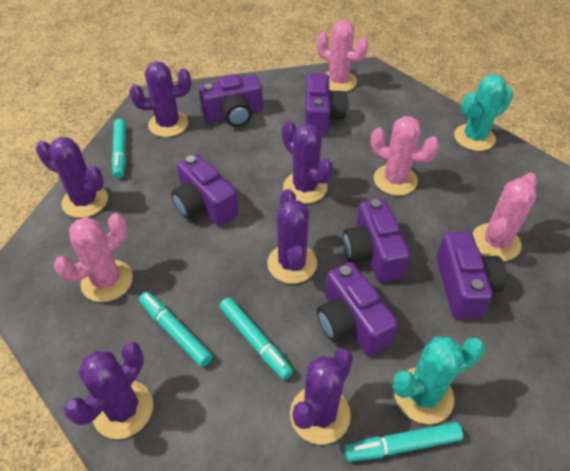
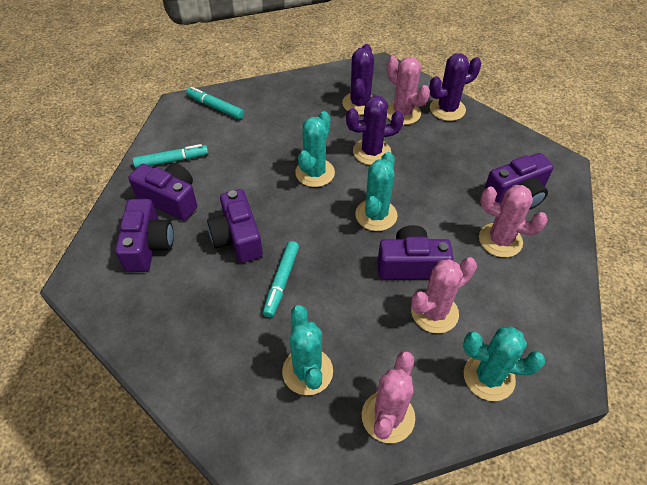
purple cactus: [36,137,108,218] [64,342,153,439] [130,61,191,137] [267,189,317,284] [282,121,333,203] [290,349,353,445] = 6 -> [342,44,374,115] [346,96,404,165] [429,53,481,121] = 3
purple camera: [171,154,238,226] [199,74,263,127] [305,73,347,136] [317,262,398,356] [343,199,410,282] [436,231,506,319] = 6 -> [115,199,174,272] [128,163,197,221] [207,189,263,263] [378,225,453,280] [484,153,554,210] = 5
turquoise cactus: [393,337,485,424] [454,74,513,151] = 2 -> [282,305,333,395] [295,111,335,187] [355,152,397,231] [463,326,545,401] = 4
turquoise marker: [112,119,126,178] [139,292,213,367] [219,297,293,380] [344,422,463,462] = 4 -> [133,144,208,168] [186,87,244,119] [263,241,299,318] = 3

